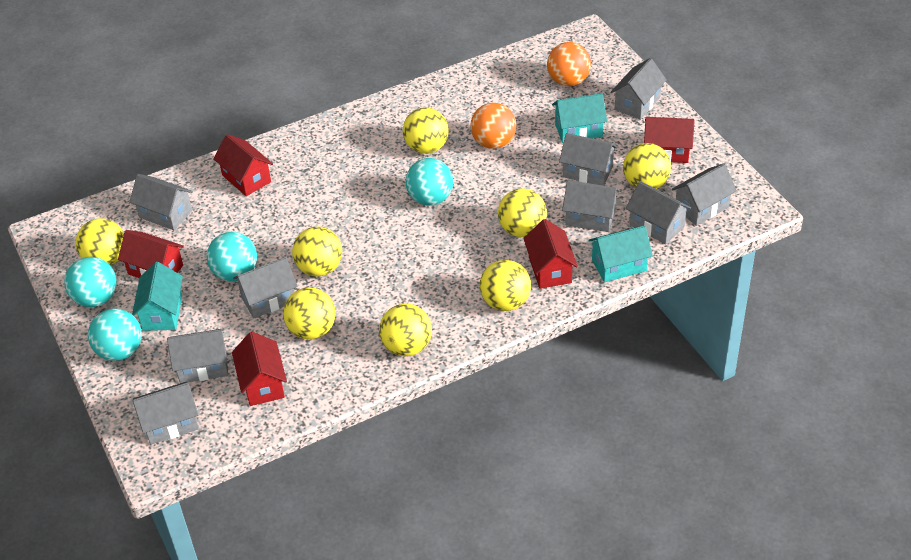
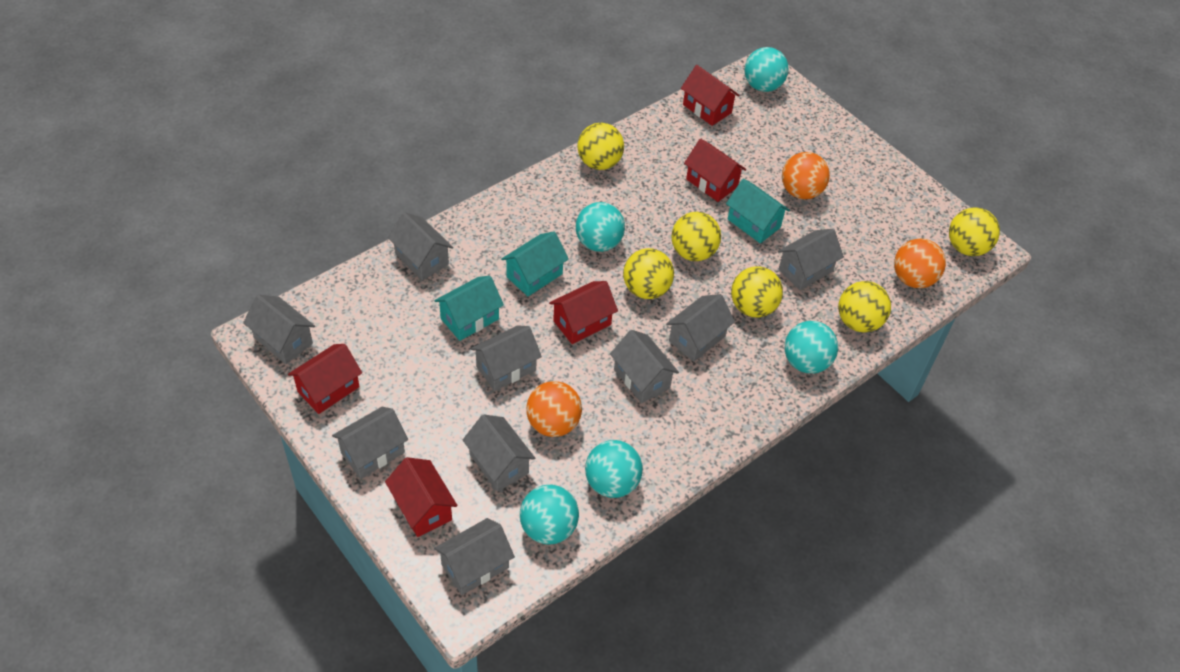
orange ball: [470,103,516,149] [547,42,591,86] = 2 -> [526,381,582,437] [782,152,830,199] [894,238,946,288] = 3
turquoise ball: [64,257,117,307] [88,309,142,361] [207,232,257,281] [405,158,453,206] = 4 -> [520,485,579,544] [576,202,625,252] [585,440,643,498] [744,47,789,92] [785,321,838,374] = 5
yellow ball: [76,218,124,266] [283,288,336,339] [292,227,342,277] [379,304,432,356] [403,107,448,154] [480,260,531,311] [498,188,547,237] [623,143,671,189] = 8 -> [578,123,624,170] [623,248,674,299] [671,212,721,261] [731,266,783,318] [838,281,891,332] [949,207,1000,256] = 6

